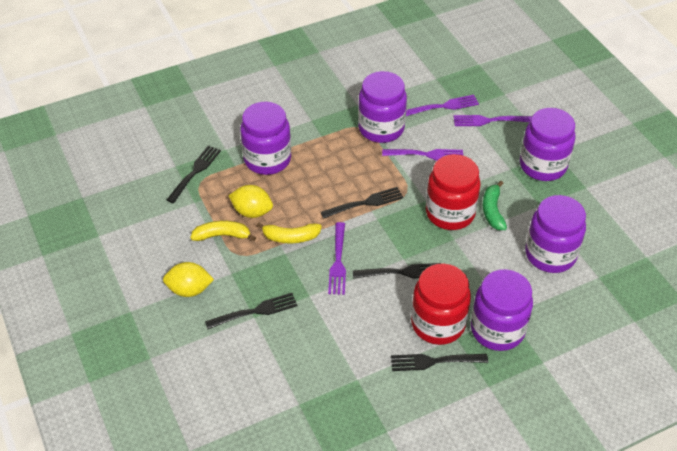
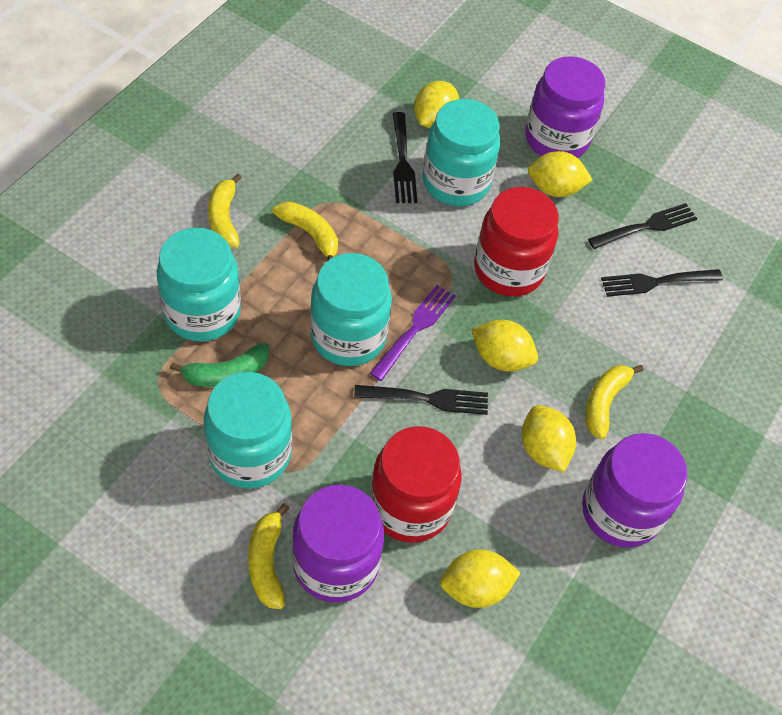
black fork: [167,145,221,203] [205,293,298,329] [321,187,403,219] [353,263,441,279] [391,354,488,371] = 5 -> [354,385,488,415] [393,112,418,203] [588,203,697,249] [601,269,723,297] = 4
purple fork: [328,222,346,295] [382,149,463,161] [406,95,479,116] [454,115,532,126] = 4 -> [370,285,456,381] = 1
purple jar: [240,102,291,175] [358,71,407,143] [471,269,533,351] [520,108,575,181] [525,195,586,273] = 5 -> [292,485,384,603] [525,56,605,158] [582,433,688,548] = 3
turquoise jar: none = 0 -> [157,228,241,342] [204,372,292,489] [310,253,392,366] [423,99,500,206] = 4
yellow banana: [190,221,256,241] [257,222,322,243] = 2 -> [208,173,242,247] [248,503,289,609] [273,202,338,260] [585,365,643,440] = 4
yellow lemon: [163,262,214,297] [228,185,273,218] = 2 -> [414,81,459,128] [440,549,521,608] [472,320,538,371] [522,405,576,472] [528,151,592,197] = 5

